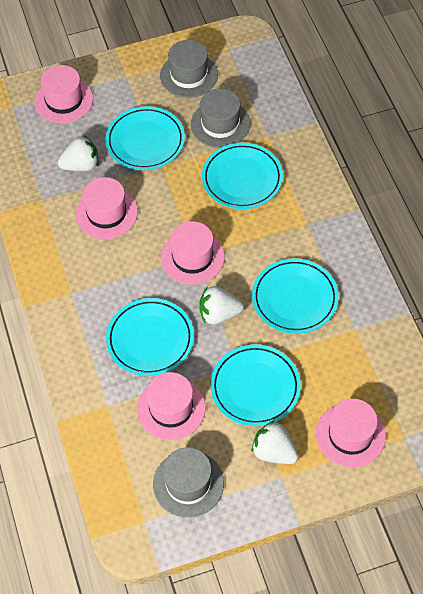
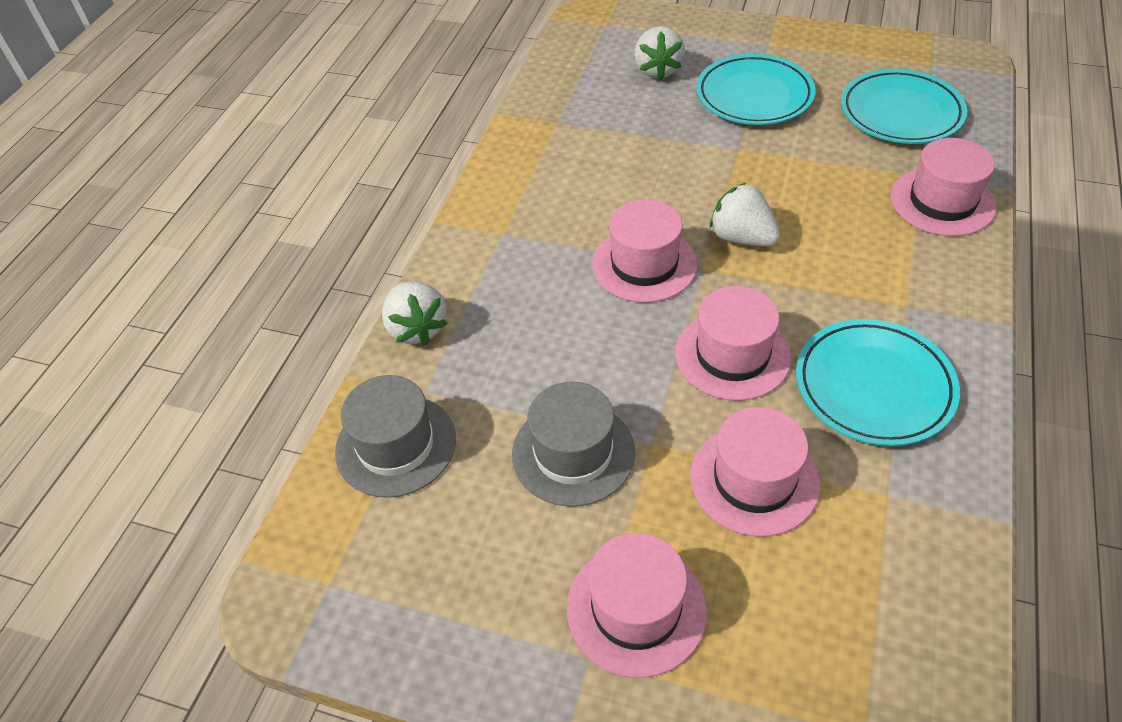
grey hat: [153,448,224,518] [160,40,218,98] [191,88,250,148] = 3 -> [335,375,456,498] [512,382,635,507] = 2
turquoise plate: [106,106,185,170] [106,298,194,376] [202,143,283,209] [211,345,301,426] [252,259,339,334] = 5 -> [696,54,816,125] [796,319,960,446] [841,69,967,144] = 3

